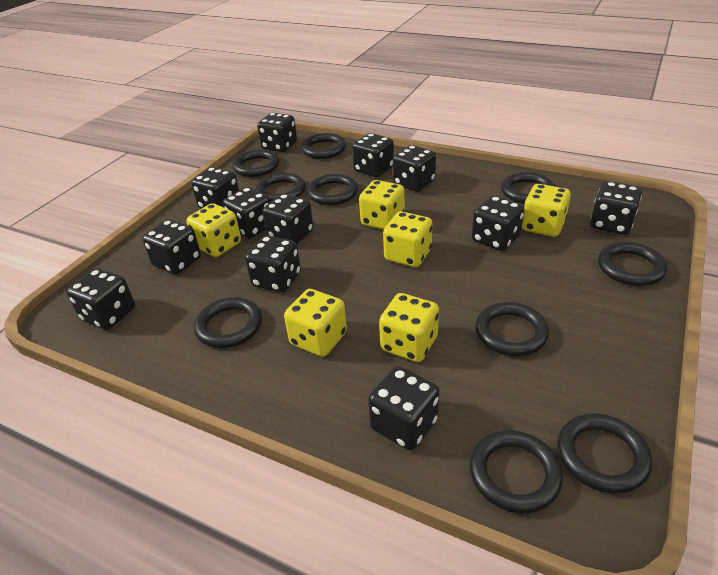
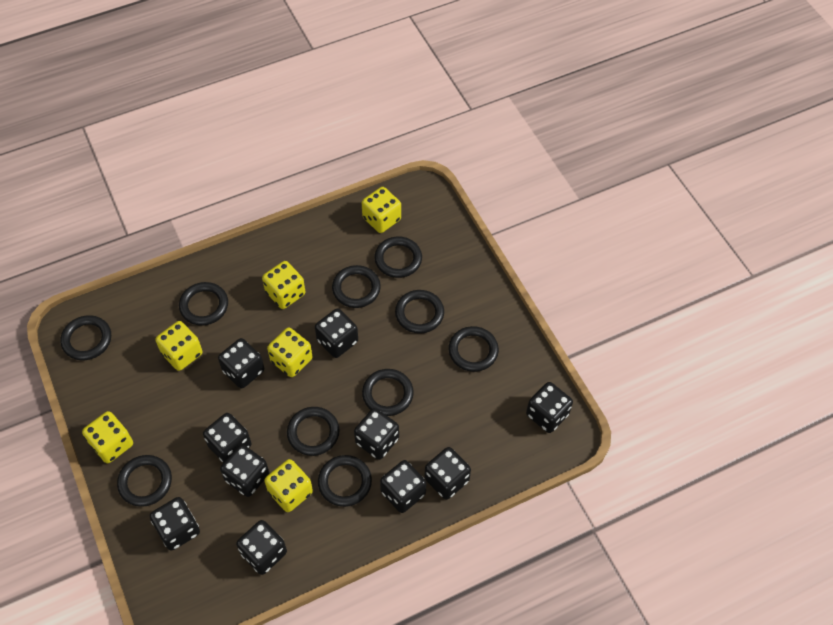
black dice: [66,268,135,330] [142,219,201,274] [191,167,239,209] [223,187,271,239] [245,235,301,293] [257,113,297,152] [262,193,314,244] [352,133,394,177] [368,366,440,450] [393,145,436,192] [472,196,524,251] [590,181,642,235] = 12 -> [150,497,200,550] [203,413,251,463] [218,338,264,389] [220,444,269,497] [236,520,287,575] [315,308,358,358] [354,408,399,460] [380,460,427,513] [425,447,471,500] [526,382,573,433] = 10

